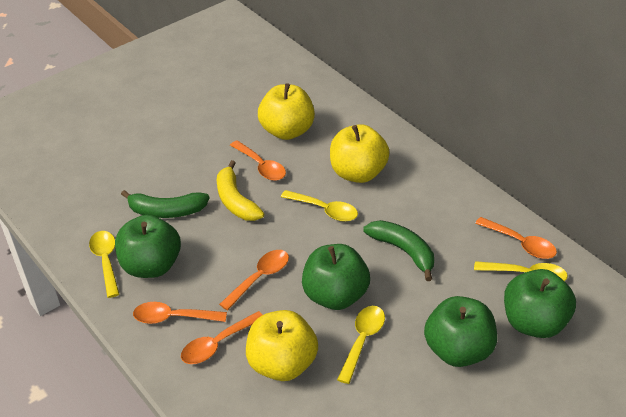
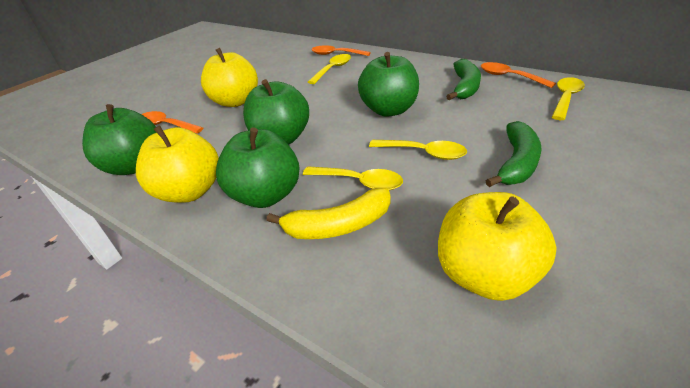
orange spoon: [133,302,227,324] [181,311,263,364] [219,250,289,311] [230,140,286,181] [475,217,557,259] = 5 -> [141,111,203,134] [311,45,371,56] [481,62,556,88] = 3

